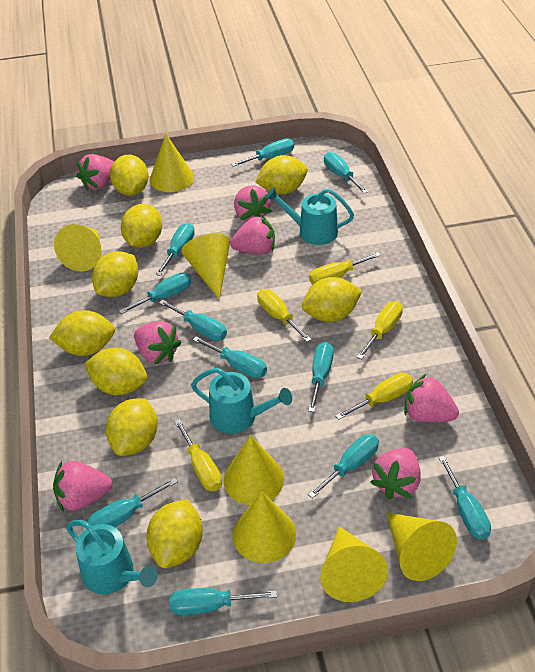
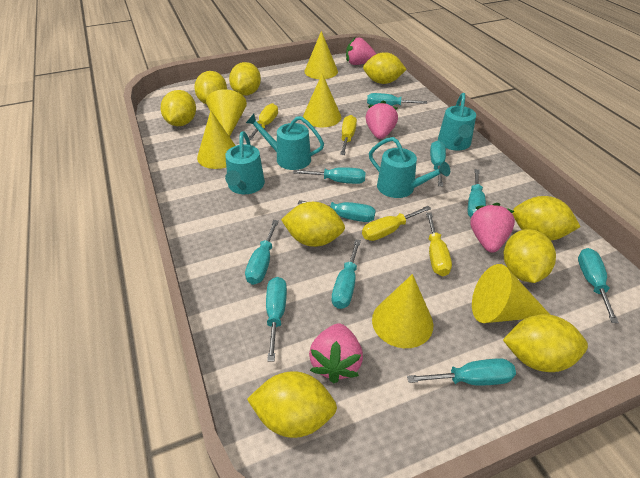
pink strawberry: [53,461,112,512] [77,154,114,191] [134,321,182,365] [230,215,275,255] [234,185,272,221] [370,448,421,500] [404,374,459,422] = 7 -> [309,323,363,383] [346,37,376,65] [366,100,398,139] [470,203,515,253] = 4
turquoise screwdriver: [87,477,178,527] [119,273,191,314] [156,223,195,276] [159,299,227,341] [170,588,277,615] [193,336,267,378] [231,139,294,167] [308,342,334,412] [308,434,379,499] [324,152,368,194] [439,456,491,540] = 11 -> [245,220,279,285] [266,277,287,361] [293,167,366,184] [298,200,376,222] [332,239,361,309] [367,93,427,106] [407,358,516,386] [430,140,446,186] [468,169,486,217] [578,248,619,323] = 10
turquoise watering can: [66,520,158,595] [191,368,292,434] [266,187,354,245] = 3 -> [225,131,265,194] [246,114,324,170] [369,137,450,198] [438,93,476,150] = 4
yellow cone: [54,224,101,272] [150,134,194,192] [181,234,230,300] [223,435,284,505] [232,491,296,563] [320,527,388,602] [386,512,457,581] = 7 -> [197,110,236,169] [206,89,247,137] [303,73,341,128] [304,31,338,79] [372,274,433,348] [472,264,550,323] = 6
yellow screwdriver: [174,419,222,491] [257,289,312,342] [309,252,381,285] [335,373,413,420] [357,301,403,359] = 5 -> [249,103,278,140] [340,115,357,155] [362,206,431,241] [426,213,452,276] = 4

